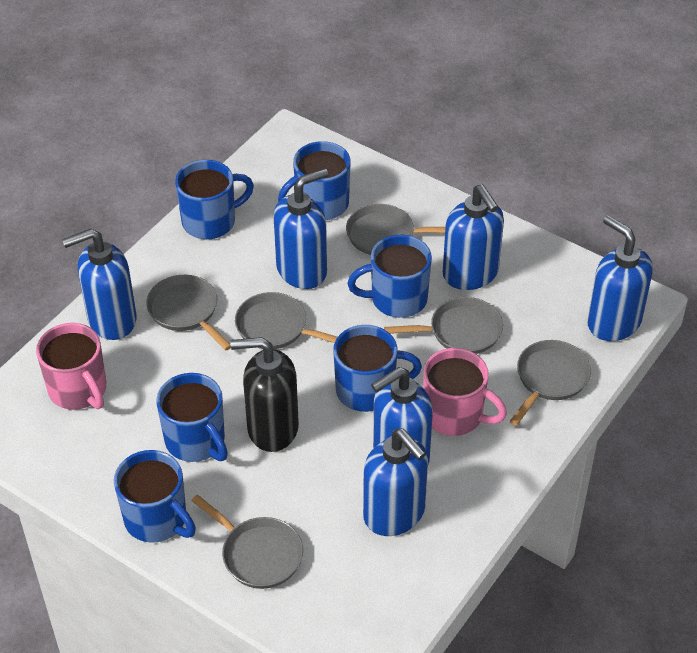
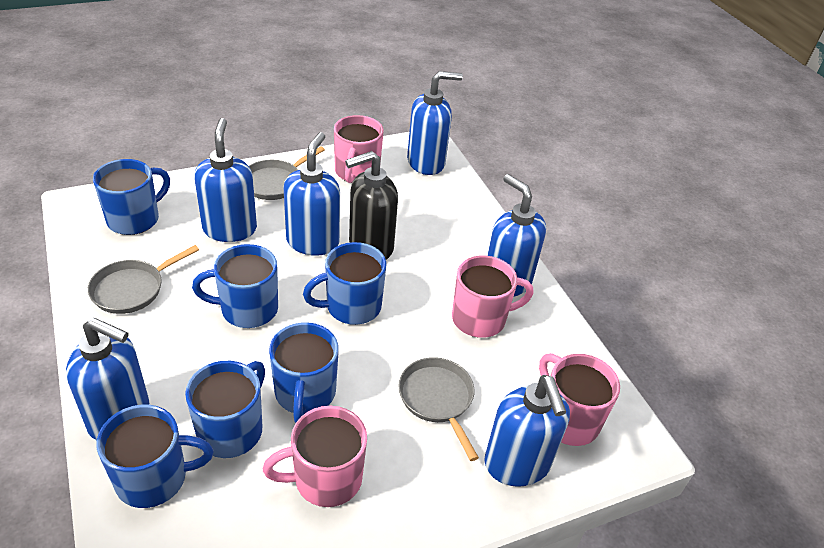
grey pan: [146,275,231,350] [191,495,303,589] [235,292,337,349] [346,204,445,255] [384,297,503,354] [510,340,591,426] = 6 -> [88,245,199,314] [249,146,325,200] [398,357,479,461] = 3
pink mug: [36,323,106,410] [423,348,507,436] = 2 -> [263,406,367,507] [334,115,384,183] [452,255,534,338] [539,353,620,446] = 4

